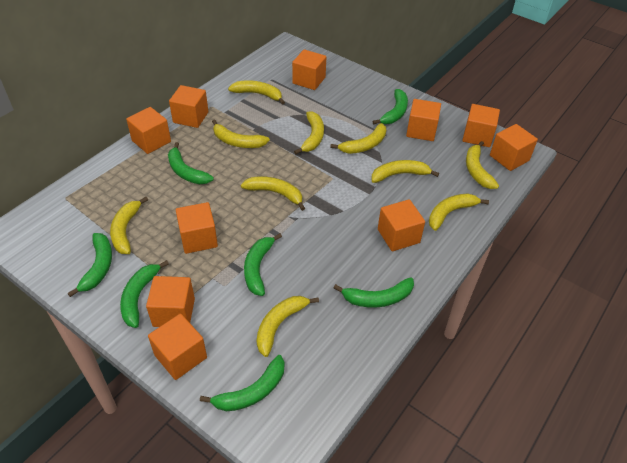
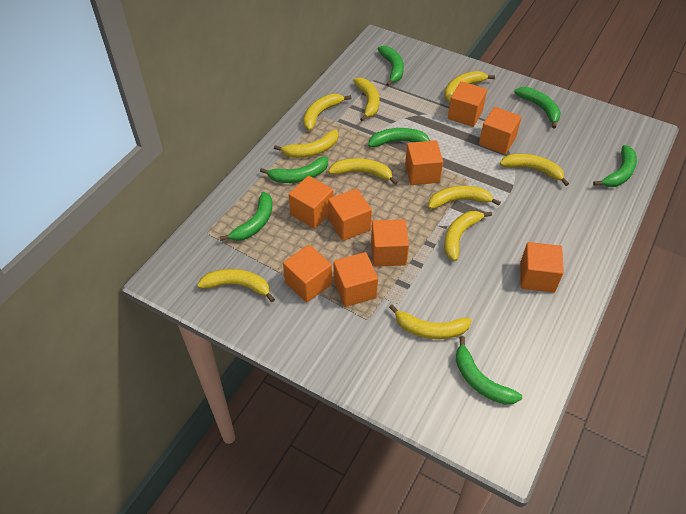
orange cube: [126,107,171,154] [146,276,195,327] [148,314,207,380] [169,85,208,128] [176,202,218,254] [292,49,326,90] [378,199,425,251] [406,99,441,141] [462,104,500,147] [490,124,538,171] = 10 -> [283,245,332,303] [289,176,333,229] [328,188,372,241] [333,252,378,307] [371,219,409,267] [405,140,443,185] [448,81,487,127] [479,107,522,154] [520,242,564,293] = 9

